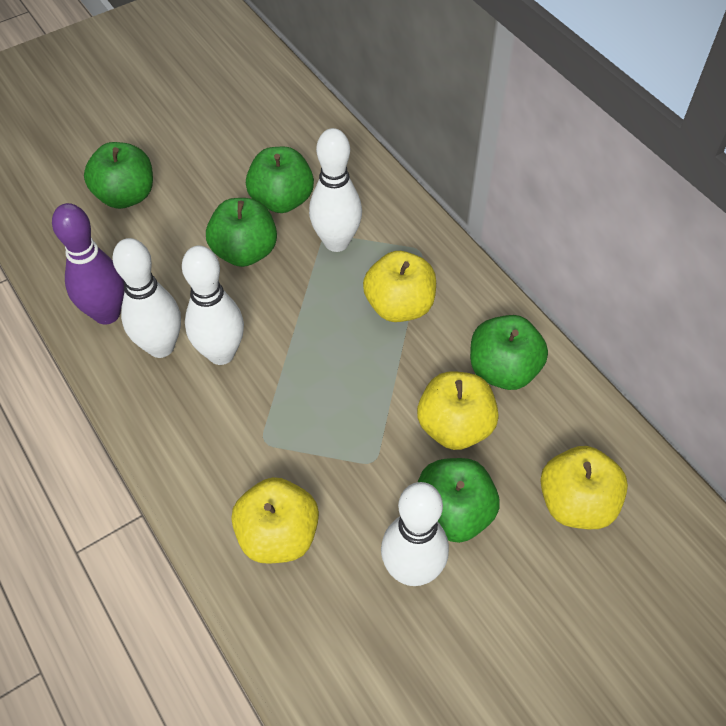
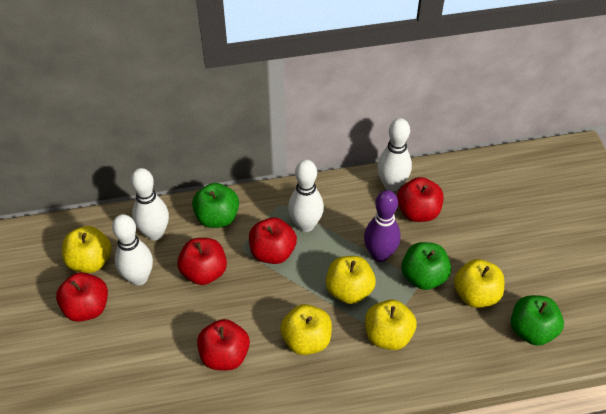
green apple: [84,142,153,209] [206,198,277,267] [246,147,314,213] [418,458,500,543] [470,315,548,390] = 5 -> [192,183,239,228] [401,242,451,290] [511,295,564,346] = 3
red apple: none = 0 -> [56,272,108,322] [177,238,227,285] [197,319,250,370] [249,217,297,264] [397,177,444,222] = 5
yellow apple: [231,477,319,564] [363,251,436,322] [417,371,499,450] [540,446,628,529] = 4 -> [62,226,112,273] [280,304,332,355] [326,256,376,304] [365,299,417,350] [454,259,504,308] = 5

